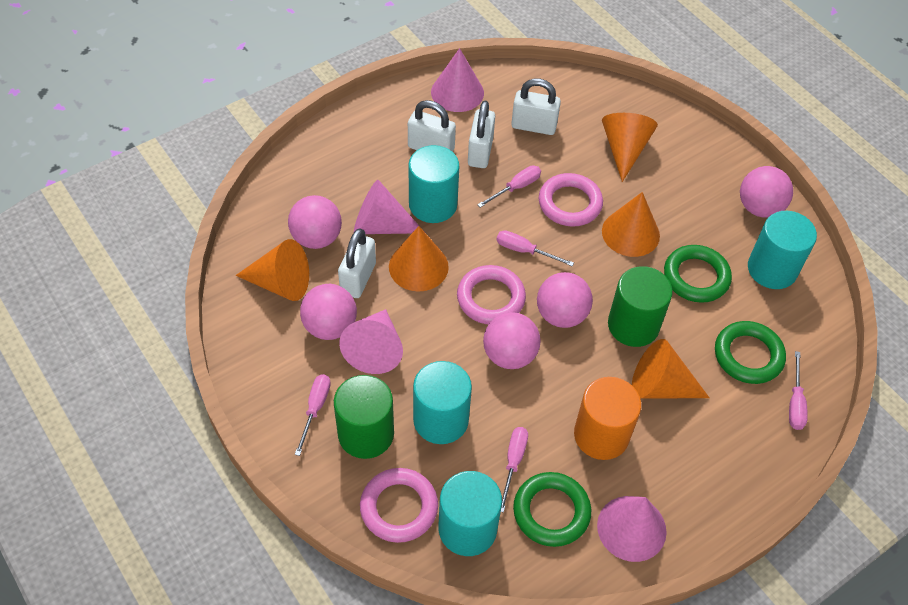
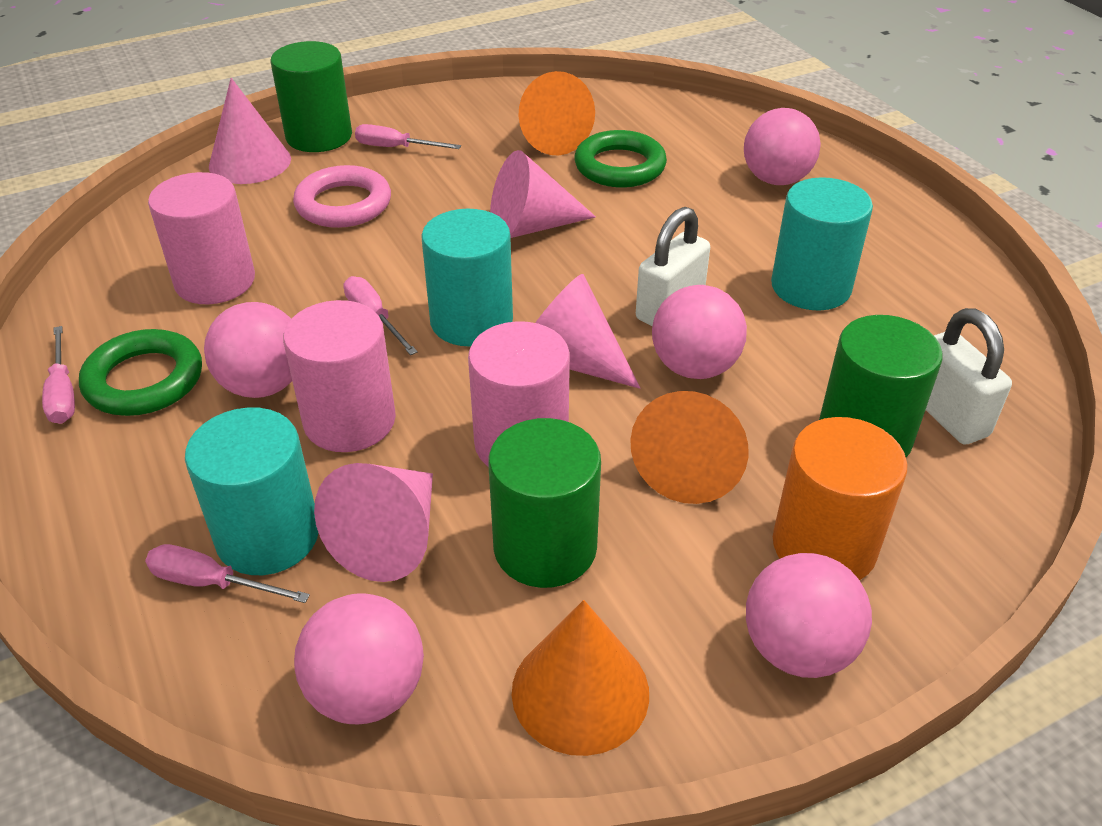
green cylinder: [334,375,394,459] [608,266,673,347] = 2 -> [271,41,352,152] [488,418,601,588] [819,315,943,457] = 3
green ring: [513,472,591,547] [664,245,732,303] [715,321,786,384] = 3 -> [79,329,202,416] [575,130,667,188] = 2
orange cone: [236,239,309,301] [389,226,449,292] [602,113,658,182] [602,192,660,257] [632,339,710,398] = 5 -> [512,600,649,756] [519,71,595,155] [630,391,748,504] = 3
pink cylinder: none = 0 -> [148,172,255,304] [283,300,396,452] [468,321,570,467] = 3
pink ring: [360,468,438,543] [457,265,526,324] [539,173,603,226] = 3 -> [293,165,391,228] = 1
pink screwdriver: [295,374,331,456] [477,165,541,208] [496,230,574,266] [501,427,528,513] [789,351,808,430] = 5 -> [42,326,75,424] [145,544,310,603] [343,276,418,355] [355,124,461,149] = 4
turquoise cylinder: [409,145,459,223] [413,361,472,444] [438,471,502,556] [748,211,817,289] = 4 -> [185,407,319,575] [421,209,513,346] [771,177,873,310] = 3
white padlock: [338,228,376,298] [408,100,456,152] [468,100,495,168] [511,78,561,135] = 4 -> [636,207,710,326] [926,308,1012,444] = 2

